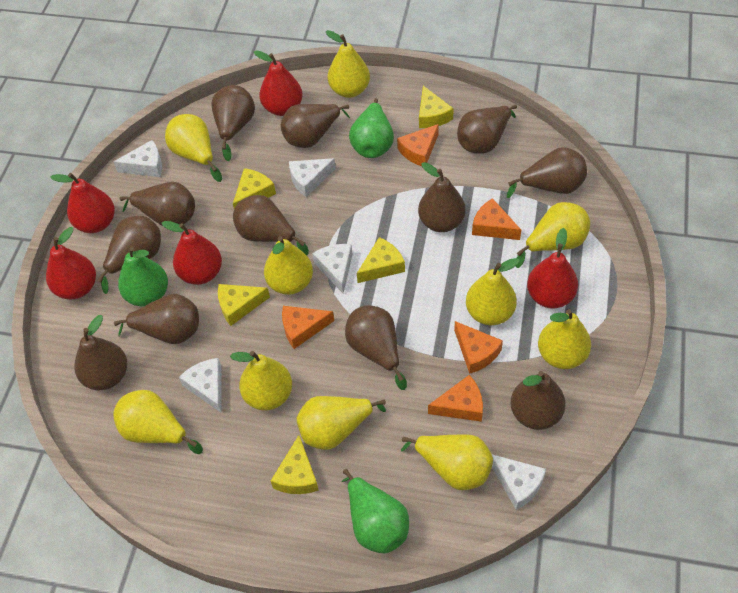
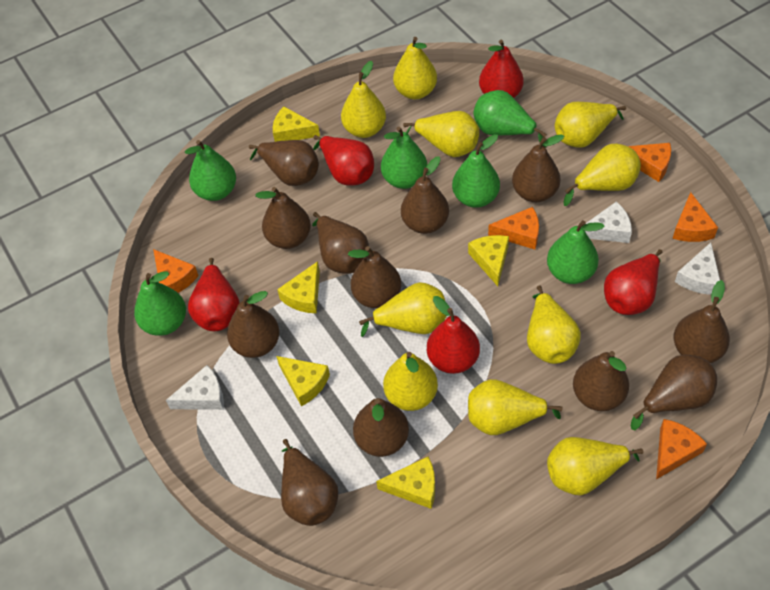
green pear: [118,247,168,306] [341,469,409,553] [349,98,394,158] = 3 -> [134,272,186,336] [185,140,236,201] [381,126,427,189] [452,134,500,208] [473,90,547,148] [547,220,605,284] = 6
white cheese: [114,140,162,177] [179,358,222,413] [289,158,336,197] [312,244,353,293] [492,454,546,510] = 5 -> [166,365,224,410] [585,201,632,243] [675,242,720,295] = 3

